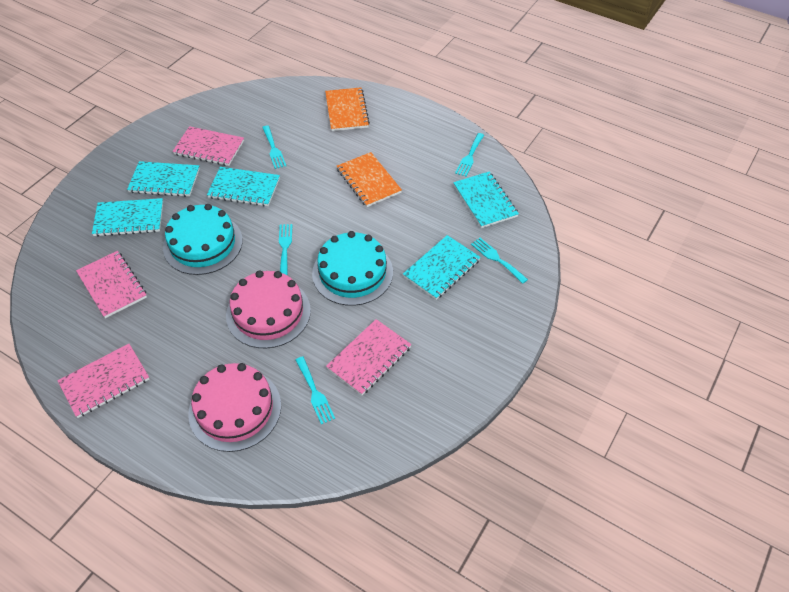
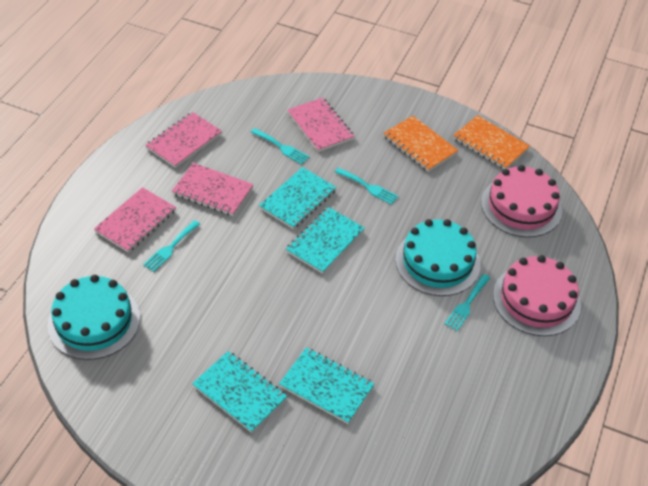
turquoise fork: [262,125,286,169] [279,224,292,276] [296,356,335,424] [455,133,484,176] [471,238,528,284] = 5 -> [143,220,200,272] [251,128,309,164] [335,167,398,205] [445,274,490,331] = 4
turquoise notebook: [92,198,163,237] [127,161,200,197] [207,167,280,206] [403,235,481,300] [453,172,519,228] = 5 -> [192,351,287,433] [259,167,337,229] [279,347,374,424] [286,207,365,274] = 4

